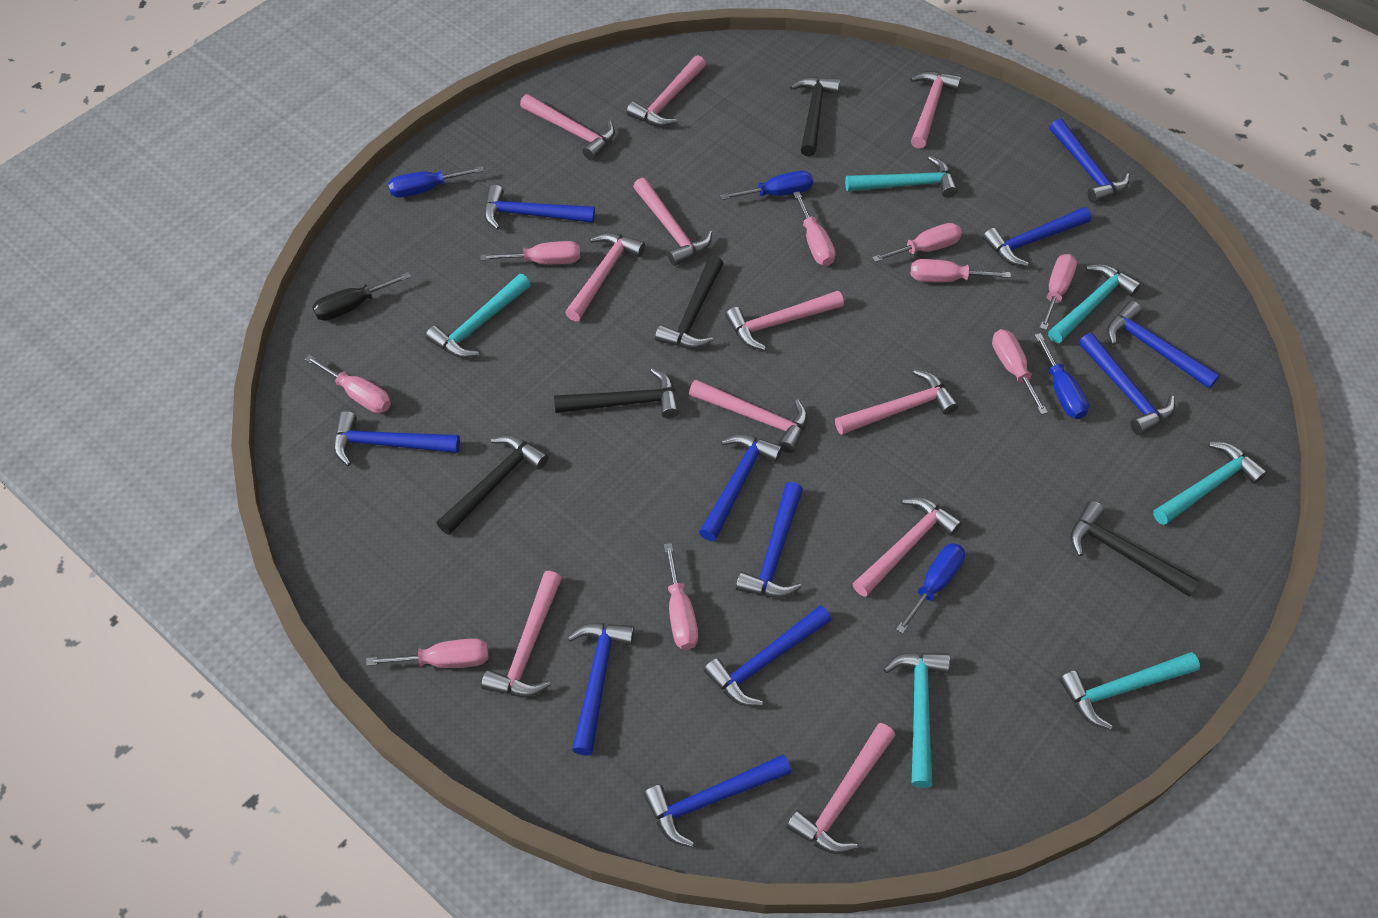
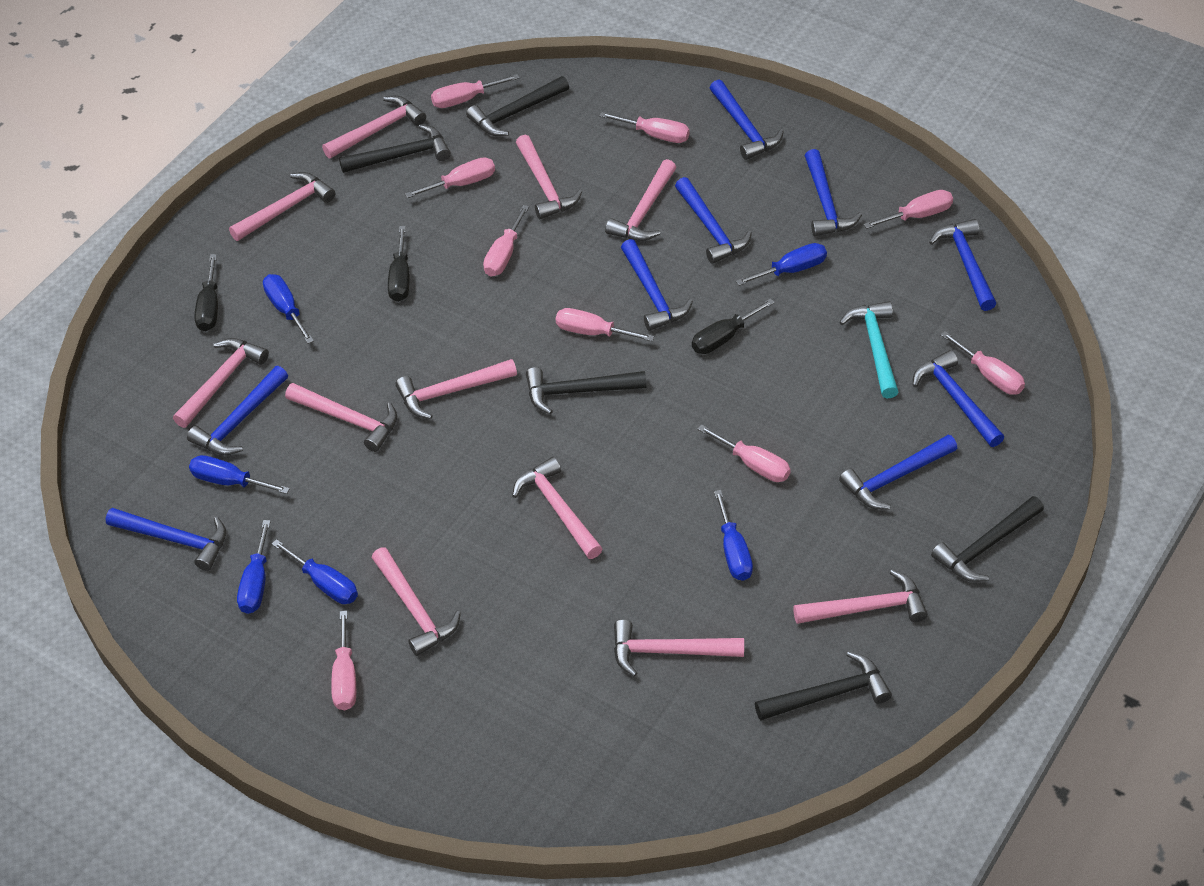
black screwdriver: [312,272,411,321] = 1 -> [194,254,218,331] [388,226,410,302] [692,298,775,354] = 3
blue hammer: [334,411,460,466] [484,185,595,230] [567,623,634,756] [643,754,791,847] [699,434,782,541] [704,605,831,706] [736,482,803,598] [983,207,1091,267] [1050,119,1129,203] [1079,333,1175,435] [1107,301,1220,389] = 11 -> [106,508,226,571] [187,366,288,455] [621,239,693,331] [675,177,752,264] [710,80,784,160] [805,149,862,236] [839,435,957,509] [913,350,1004,447] [929,219,996,311] = 9
blue screwdriver: [388,166,484,198] [720,171,813,200] [896,543,965,634] [1034,333,1089,419] = 4 -> [189,455,290,494] [237,520,271,614] [263,274,314,344] [272,539,358,604] [714,490,753,581] [736,243,827,286] = 6
turquoise hammer: [426,274,531,358] [845,156,958,198] [883,652,950,788] [1048,264,1141,343] [1059,652,1200,730] [1153,442,1267,525] = 6 -> [839,301,898,399] = 1

